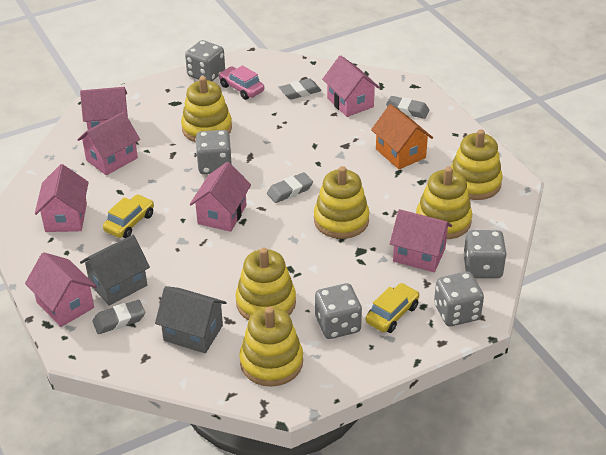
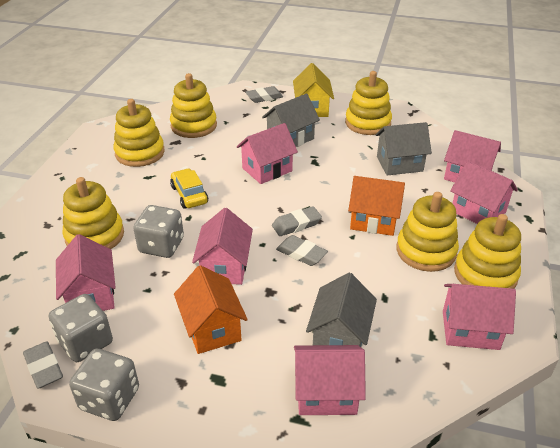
grey dice: [185,40,225,81] [196,130,232,174] [315,283,362,339] [434,271,484,326] [463,230,507,278] = 5 -> [49,294,113,362] [69,349,139,421] [133,205,184,258] = 3
grey house: [80,235,150,306] [155,286,227,353] = 2 -> [262,93,320,147] [306,273,377,347] [375,122,432,175] = 3
orange house: [371,104,433,169] = 1 -> [174,265,248,354] [348,176,405,236] = 2
pink car: [219,65,264,100] = 1 -> none = 0
yellow car: [103,194,154,238] [365,283,419,333] = 2 -> [170,168,208,209] = 1
yellow house: none = 0 -> [293,63,334,117] = 1

